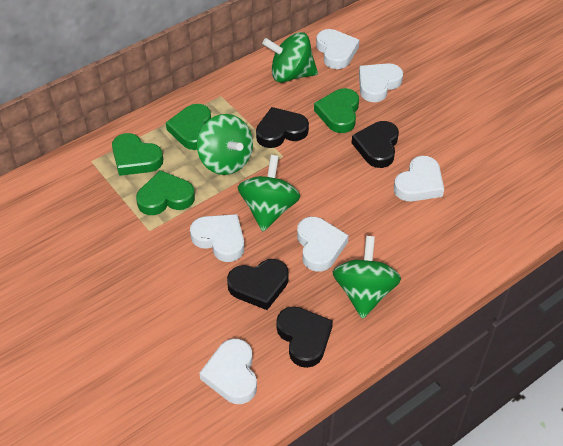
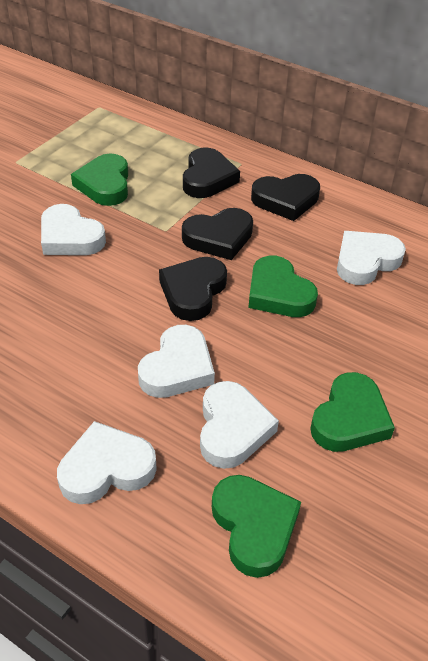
green spinning top: [197,114,253,175] [238,155,300,231] [262,32,318,83] [333,236,401,319] = 4 -> none = 0
white heart: [190,214,244,262] [199,339,257,404] [297,217,349,271] [316,29,359,69] [359,63,403,102] [394,156,444,201] = 6 -> [41,204,106,255] [57,421,157,504] [138,325,215,398] [200,381,279,469] [337,231,406,285] = 5

